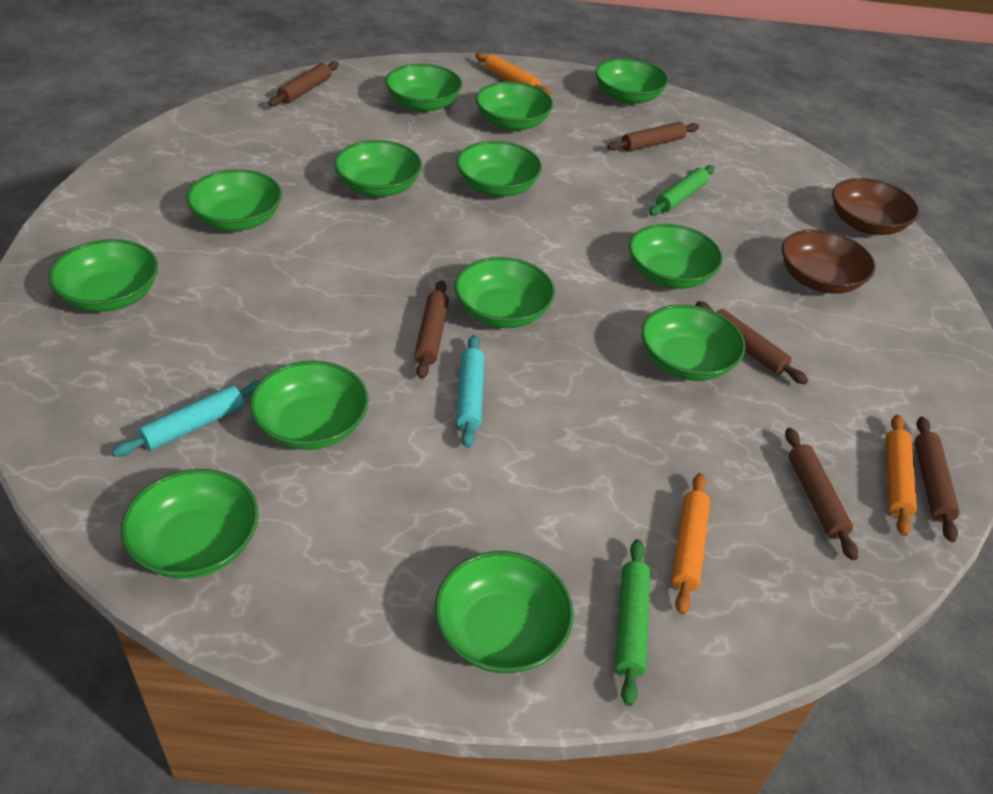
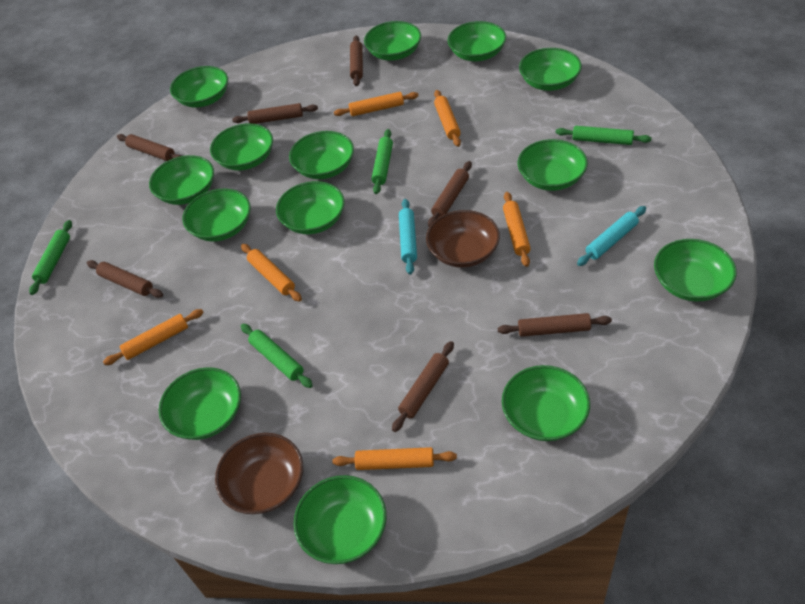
brown rolling pin: [268,61,339,107] [414,280,449,379] [607,122,699,152] [695,301,808,384] [785,428,858,561] [914,417,960,542] = 6 -> [87,260,163,298] [117,134,181,161] [232,103,318,124] [350,36,363,86] [392,341,454,432] [428,161,472,227] [498,313,612,337] = 7
green bowl: [48,239,158,312] [121,469,259,579] [186,169,282,231] [250,361,369,450] [334,140,422,197] [385,64,462,112] [435,551,574,673] [455,257,555,328] [456,141,542,196] [475,82,553,131] [595,58,669,105] [629,224,723,289] [641,304,745,381] = 13 -> [149,155,214,205] [159,367,241,440] [170,66,228,108] [183,189,251,242] [210,123,273,171] [276,181,345,234] [289,131,354,179] [293,475,386,564] [364,21,421,61] [447,21,506,61] [502,365,590,441] [518,139,588,191] [519,48,582,91] [654,239,737,302] = 14
green rolling pin: [615,539,650,706] [649,165,715,216] = 2 -> [29,220,72,295] [241,324,313,388] [371,129,393,194] [556,126,652,145] = 4
orange rolling pin: [475,53,551,96] [672,473,710,615] [886,415,917,536] = 3 -> [103,309,204,365] [241,244,302,302] [332,447,457,470] [334,92,419,116] [434,90,461,147] [503,192,531,267] = 6

